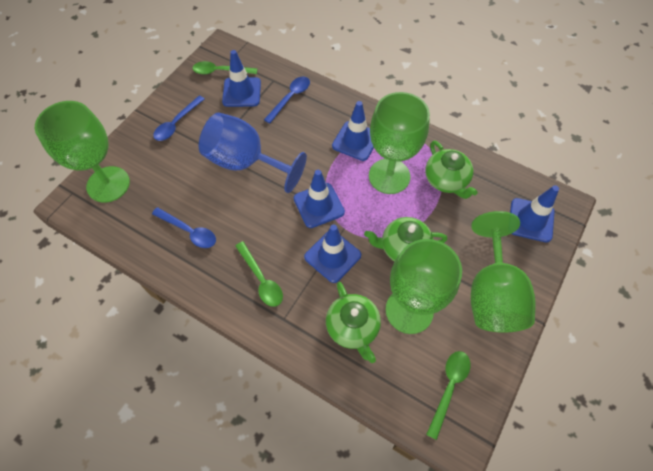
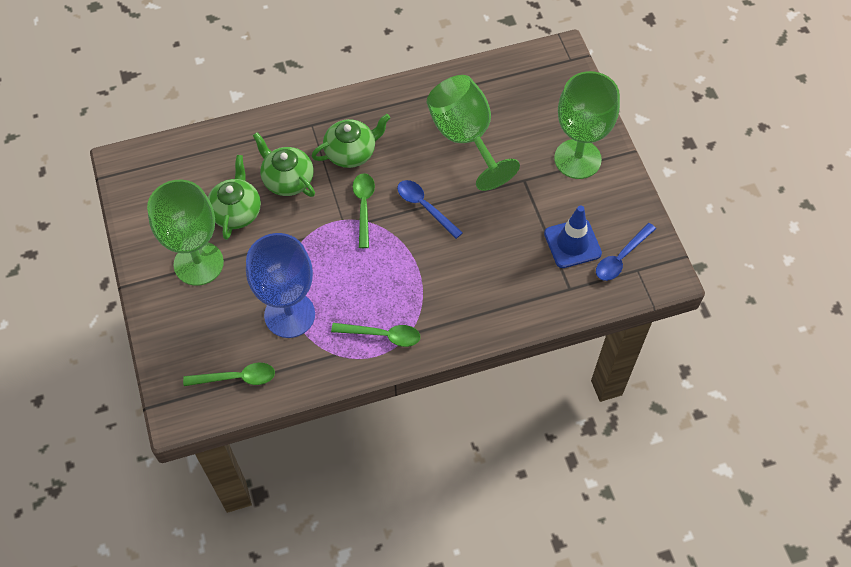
blue spoon: [152,207,216,248] [153,96,205,141] [264,77,310,123] = 3 -> [397,180,463,239] [596,223,656,281] = 2
blue traffic cone: [222,50,261,107] [294,170,345,228] [304,224,361,283] [332,101,374,161] [510,185,559,242] = 5 -> [544,205,602,268] = 1
green goblet: [35,101,130,203] [369,92,430,194] [386,239,462,334] [471,211,536,333] = 4 -> [147,180,224,286] [427,75,520,191] [554,71,620,179] = 3

